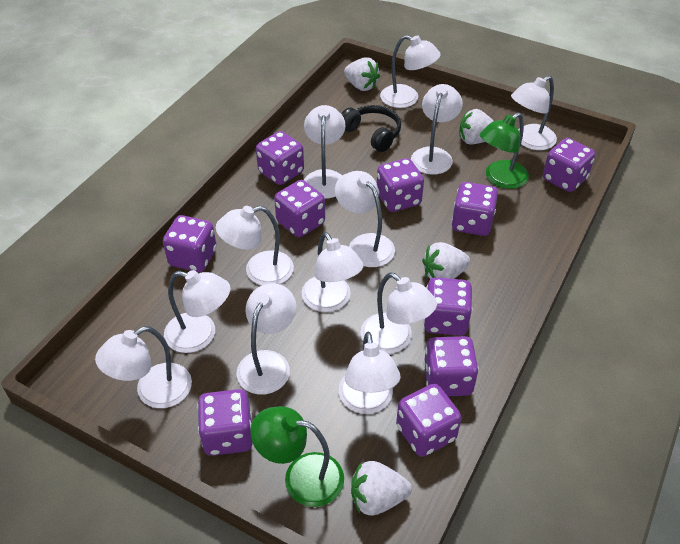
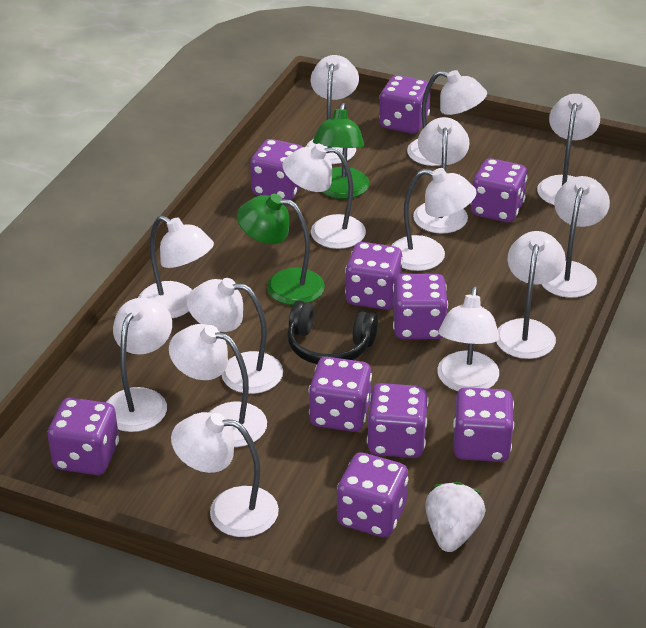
white lamp: [95,326,192,408] [164,270,230,353] [216,206,294,285] [237,283,296,395] [302,232,364,312] [304,105,345,199] [335,171,395,267] [339,332,400,414] [361,272,437,354] [380,35,441,108] [411,84,463,175] [511,76,557,150] = 12 -> [106,298,172,432] [138,216,214,318] [169,324,267,447] [171,412,279,537] [187,278,283,394] [282,144,366,249] [306,55,359,164] [391,168,477,271] [407,70,487,166] [413,117,470,234] [437,286,499,391] [496,231,565,359] [537,94,600,205] [541,176,610,298] = 14
white strawberry: [344,57,380,91] [351,461,412,515] [422,242,470,279] [459,109,493,145] = 4 -> [425,482,485,552] = 1

